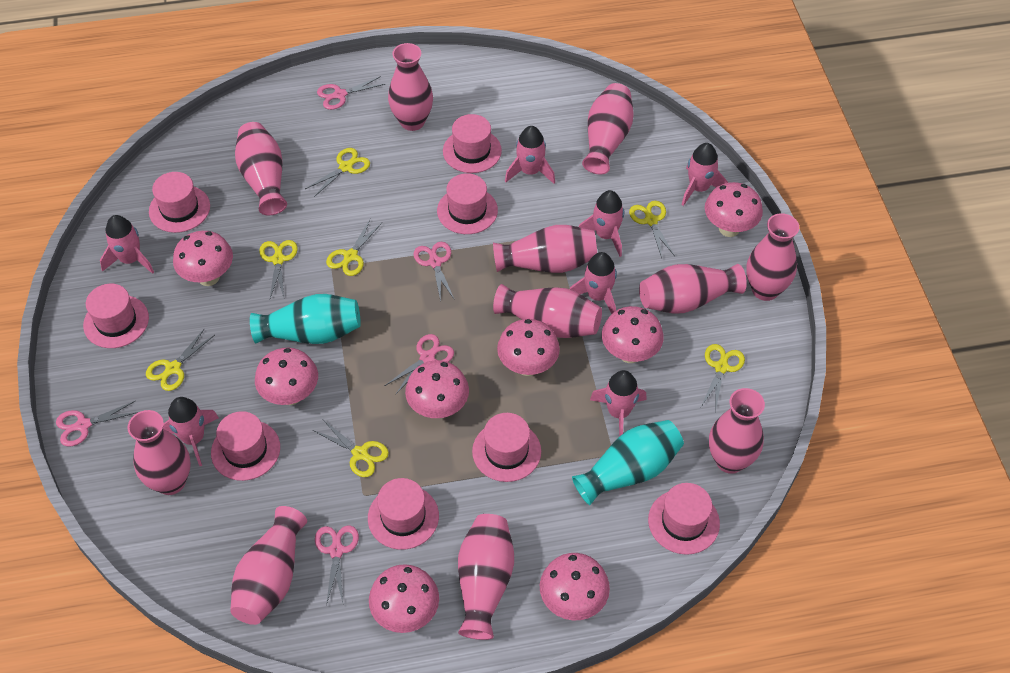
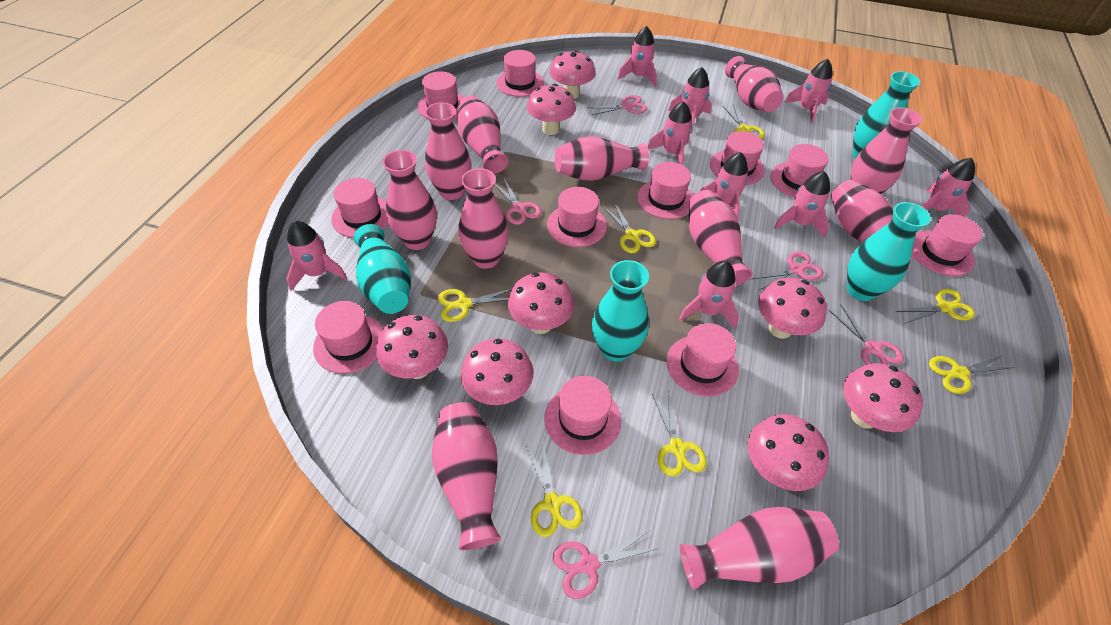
pink hat: [83,284,149,348] [149,172,210,233] [211,411,280,481] [368,478,439,550] [437,173,498,234] [443,114,502,173] [472,413,541,482] [648,483,720,555] = 8 -> [313,301,384,374] [331,178,389,238] [417,71,464,119] [496,50,544,97] [544,376,621,455] [547,187,607,247] [637,162,693,219] [667,323,739,397] [710,131,765,185] [770,144,829,198] [913,214,983,276] = 11
pink rocket: [100,215,154,274] [163,397,219,466] [505,126,555,184] [570,252,617,314] [579,190,624,257] [590,370,647,437] [681,143,728,206] = 7 -> [286,221,347,291] [617,26,657,87] [648,101,692,165] [668,67,712,133] [679,261,739,329] [700,152,748,218] [774,171,830,238] [784,59,832,124] [921,158,975,217] = 9
turquoise vase: [250,294,361,344] [572,420,684,505] = 2 -> [354,224,411,314] [592,260,649,362] [847,202,931,301] [853,71,920,159] = 4

